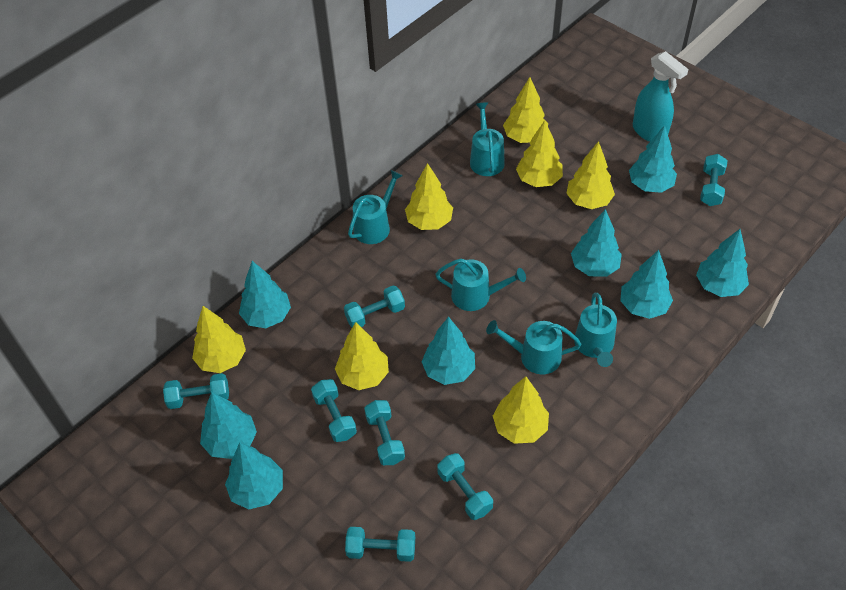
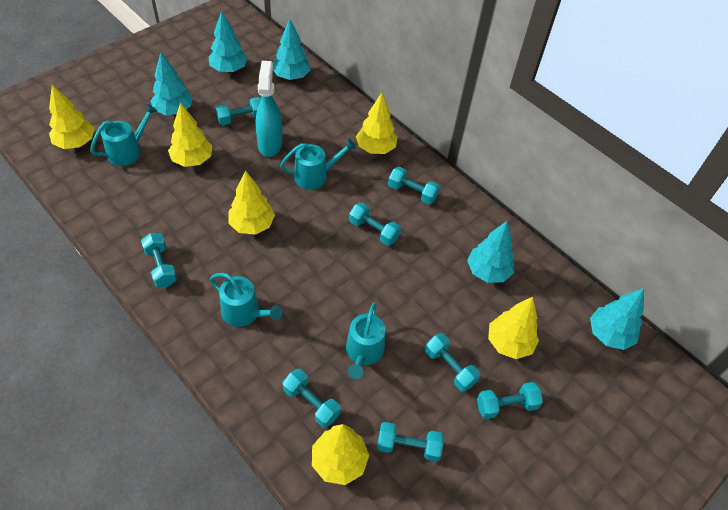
turquoise dumbbell: [163,373,229,409] [311,379,357,442] [344,286,405,327] [345,527,415,562] [364,400,405,465] [437,453,493,520] [700,154,727,206] = 7 -> [141,233,177,287] [215,97,261,125] [283,369,341,428] [349,202,401,246] [377,422,444,462] [388,167,440,204] [425,333,481,392] [477,382,543,419] = 8
turquoise tree: [200,392,257,459] [225,442,283,509] [239,261,291,328] [422,317,475,385] [571,209,622,277] [620,250,673,319] [629,125,677,193] [696,229,749,297] = 8 -> [151,52,193,115] [208,10,247,73] [273,18,311,80] [467,221,514,283] [590,288,644,350] = 5
turquoise watering can: [348,170,403,244] [435,259,526,311] [470,102,505,176] [486,320,581,374] [574,293,617,367] = 5 -> [90,104,158,166] [210,273,283,327] [280,139,356,189] [346,302,385,379] = 4
yellow tree: [192,306,246,373] [335,322,389,390] [405,163,453,230] [493,377,549,444] [503,77,548,143] [516,120,563,187] [566,141,615,209] = 7 -> [49,85,94,149] [168,103,212,167] [228,170,275,235] [312,424,369,485] [356,92,397,154] [488,297,539,359] = 6

